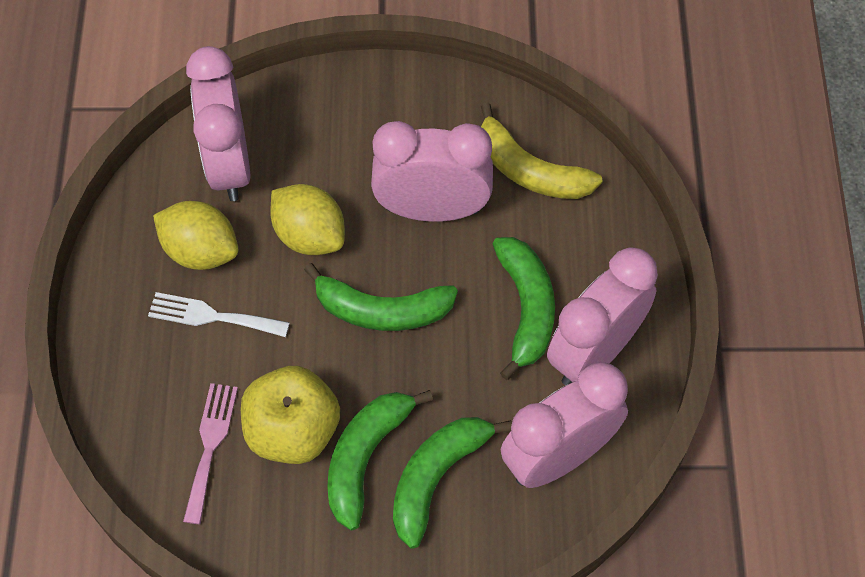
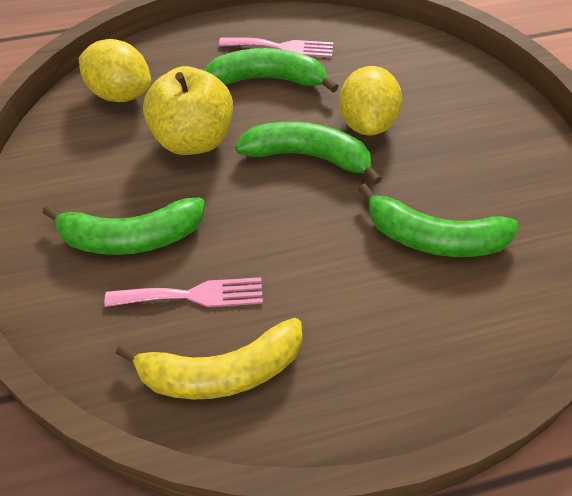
pink clock: [186,46,251,201] [371,121,493,222] [501,362,628,488] [547,247,658,385] = 4 -> none = 0
pink fork: [183,383,238,524] = 1 -> [105,277,263,307] [219,37,333,58] = 2
white fork: [148,292,290,337] = 1 -> none = 0

